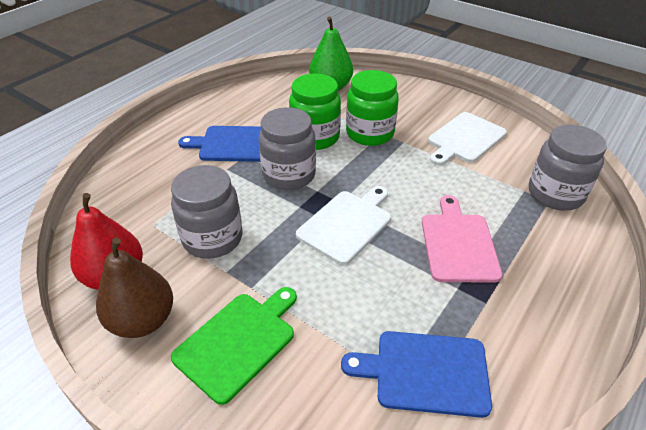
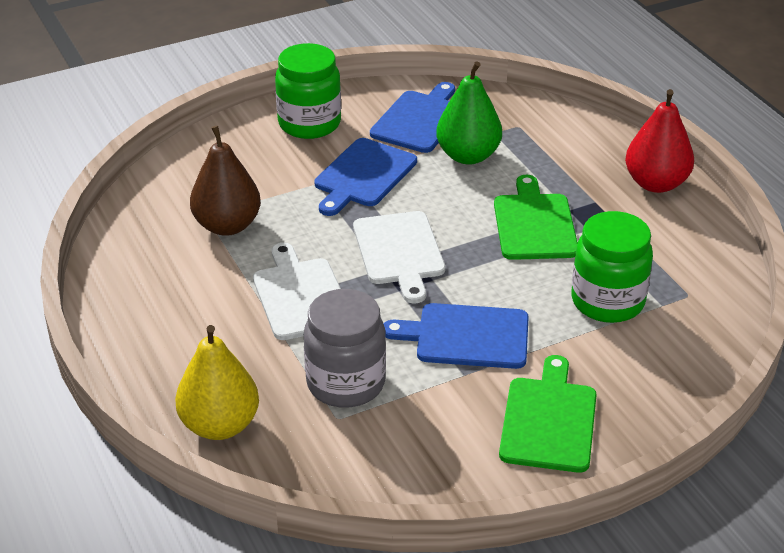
blue cutting board: [178,126,261,162] [341,331,492,418] = 2 -> [314,138,417,216] [370,82,455,153] [383,303,529,369] = 3
green cutting board: [171,287,297,405] = 1 -> [494,175,578,260] [499,355,597,473] = 2
grey jar: [171,165,242,259] [259,107,316,190] [529,125,607,210] = 3 -> [304,289,386,408] = 1
pink cutting board: [422,195,503,283] = 1 -> none = 0
yellow pear: none = 0 -> [175,325,259,440] = 1

